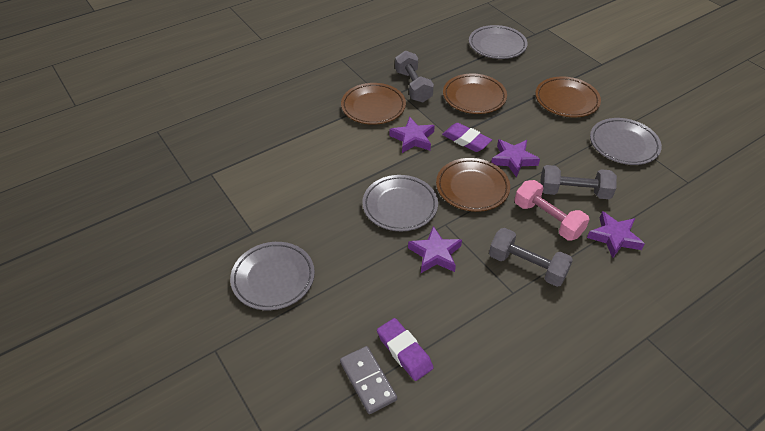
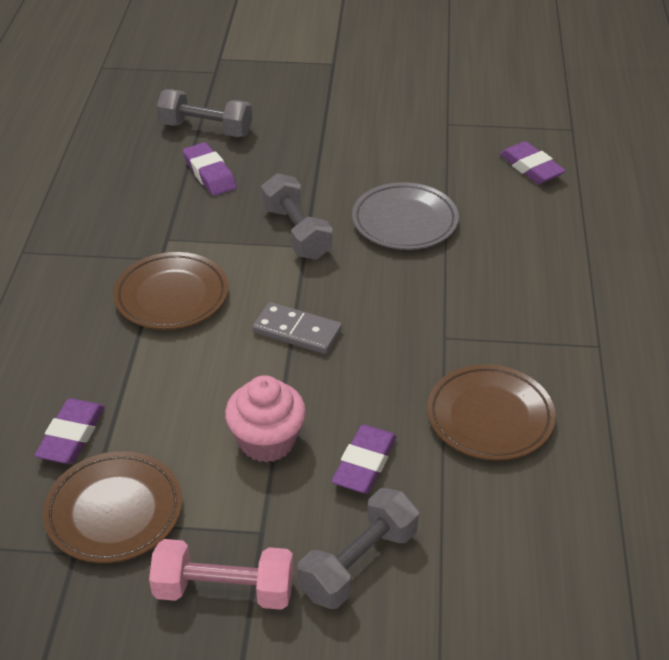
brown plate: [341,83,406,125] [436,158,510,212] [443,74,507,114] [535,77,601,117] = 4 -> [43,451,182,563] [113,252,228,330] [427,364,556,461] = 3
grey plate: [230,242,315,310] [362,175,438,231] [469,25,527,59] [590,118,662,165] = 4 -> [352,182,459,250] = 1
pink cupcake: none = 0 -> [225,375,306,463] = 1
purple eraser: [377,318,434,381] [442,123,492,152] = 2 -> [34,398,105,464] [183,142,237,196] [332,424,396,493] [499,141,566,184] = 4
purple star: [389,117,435,153] [408,226,462,273] [491,139,540,177] [587,211,645,258] = 4 -> none = 0

